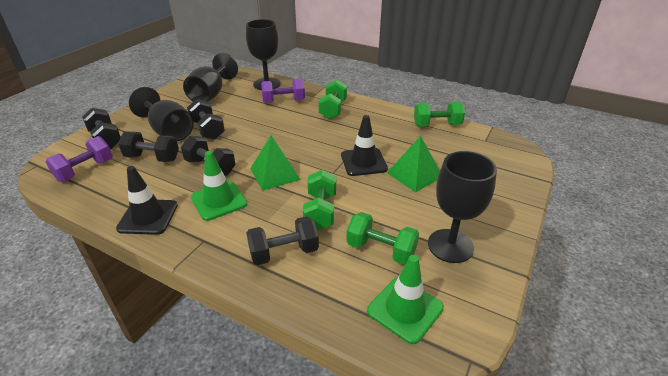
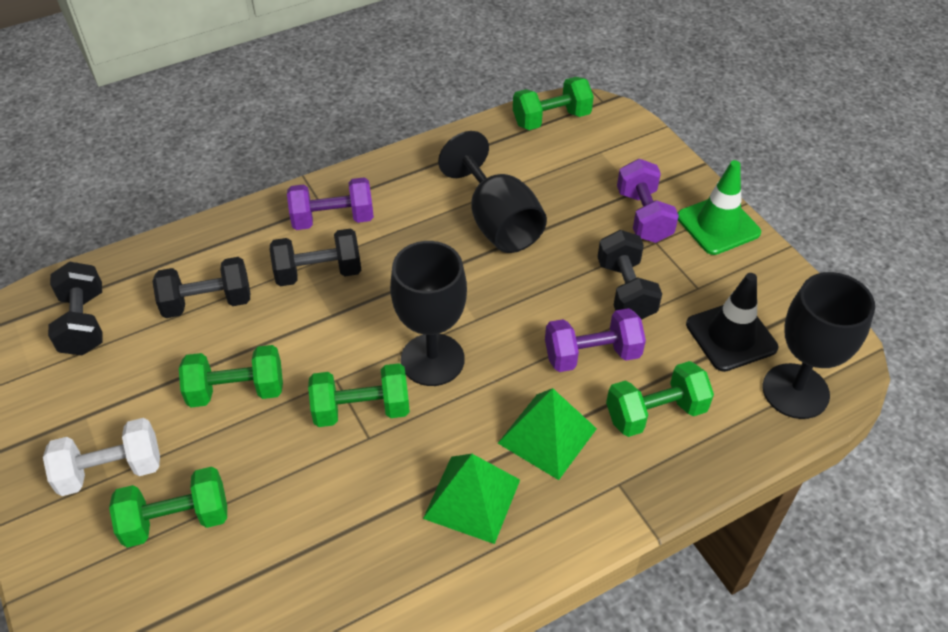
black dumbbell: [82,108,121,149] [118,131,179,162] [181,136,235,176] [187,99,225,140] [246,216,319,265] = 5 -> [48,262,102,356] [152,257,250,318] [270,228,361,286] [598,230,662,320] = 4
black goblet: [129,87,194,141] [183,53,238,102] [246,19,281,90] [428,151,497,263] = 4 -> [390,241,467,386] [438,131,547,253] [763,272,875,419] = 3
black traffic cone: [116,166,178,235] [341,115,388,176] = 2 -> [686,273,778,372] = 1
green dumbbell: [303,170,336,230] [319,80,347,119] [346,212,419,265] [414,102,465,126] = 4 -> [109,467,227,548] [179,345,283,407] [308,363,410,427] [513,77,594,130] [606,361,714,437] = 5
green traffic cone: [191,151,247,221] [367,255,444,344] = 2 -> [678,160,761,255] = 1
purple dumbbell: [45,136,113,182] [261,79,305,103] = 2 -> [287,177,374,230] [545,308,646,372] [617,159,679,243] = 3
white dumbbell: none = 0 -> [43,418,160,496] = 1

